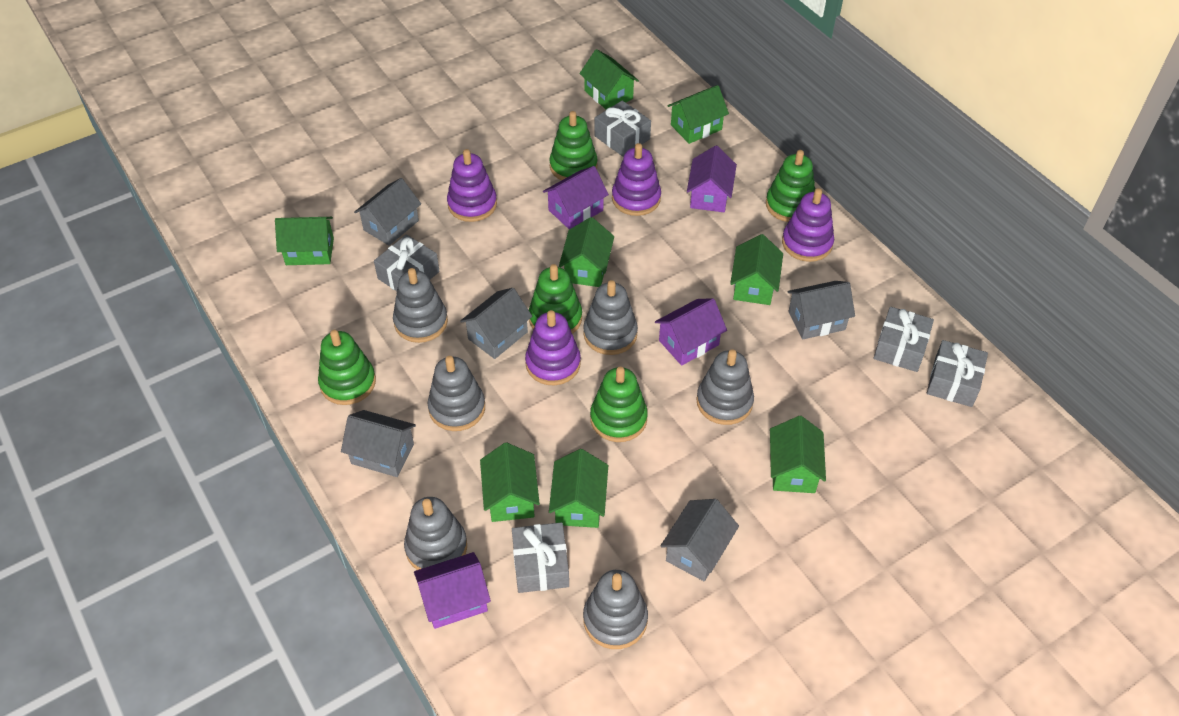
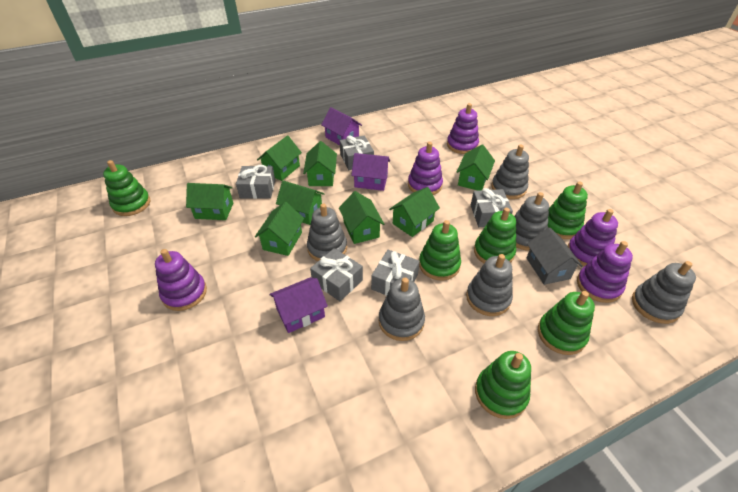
green stacking toy: [318,330,376,405] [529,264,582,334] [549,111,597,181] [590,367,648,442] [766,150,815,222] = 5 -> [103,160,150,216] [419,220,461,281] [474,208,516,264] [475,351,531,419] [538,291,595,355] [548,182,588,239] = 6
grey house: [341,410,416,477] [354,178,421,246] [460,288,532,359] [661,499,739,581] [787,281,855,339] = 5 -> [527,227,583,285] = 1
purple house: [414,552,491,629] [543,166,609,229] [655,298,727,366] [687,146,737,212] = 4 -> [269,277,328,333] [321,107,362,145] [351,153,390,191] = 3
purple stacking toy: [447,149,497,222] [525,310,581,385] [612,143,661,216] [782,188,834,262] = 4 -> [155,249,207,311] [408,142,443,195] [447,103,479,154] [568,209,618,266] [577,241,633,303] = 5

